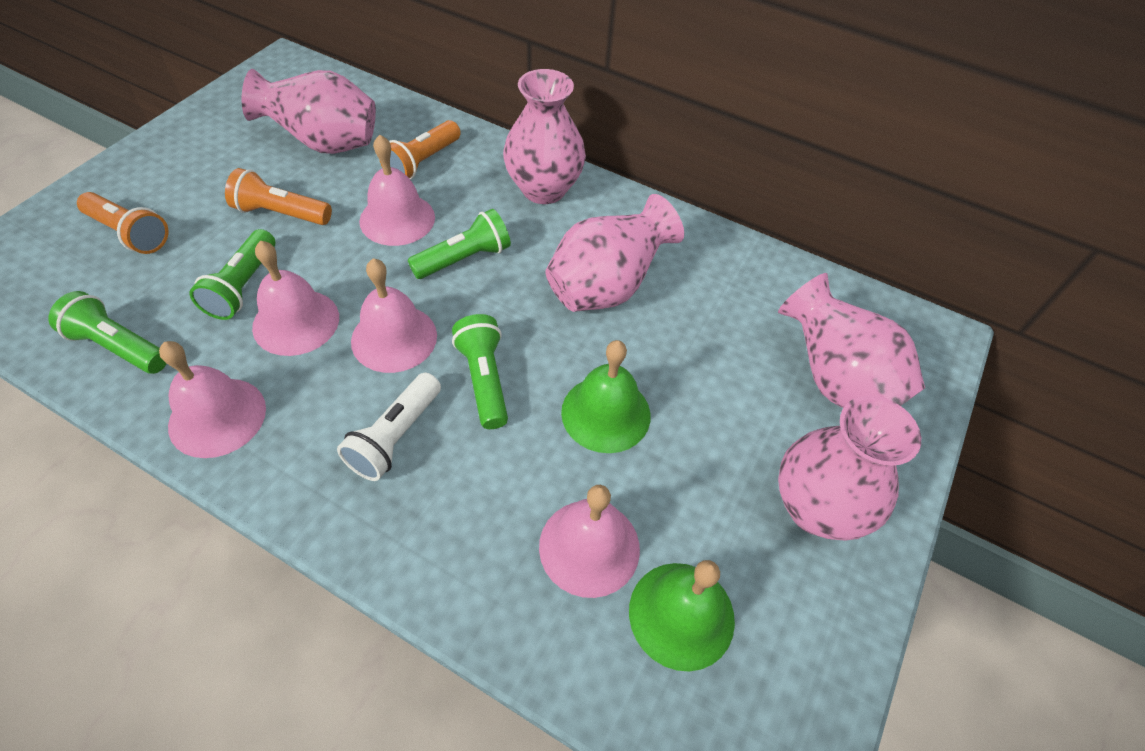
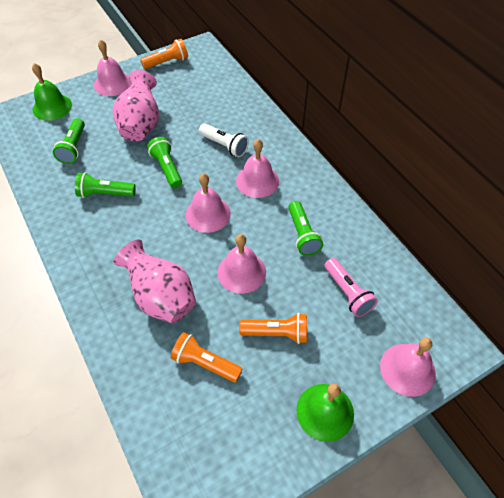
pink flashlight: none = 0 -> [325,258,378,317] = 1
pink vase: [242,69,376,154] [503,69,586,204] [545,194,684,312] [778,273,925,408] [778,396,921,541] = 5 -> [113,70,159,141] [114,239,196,324] = 2

